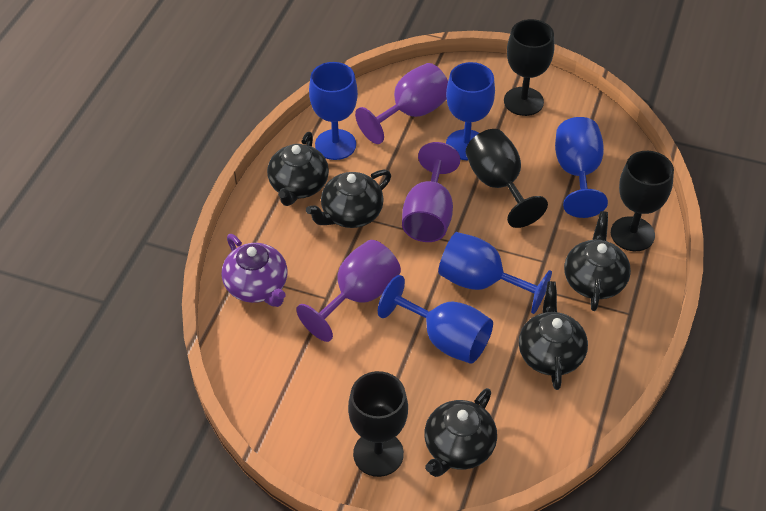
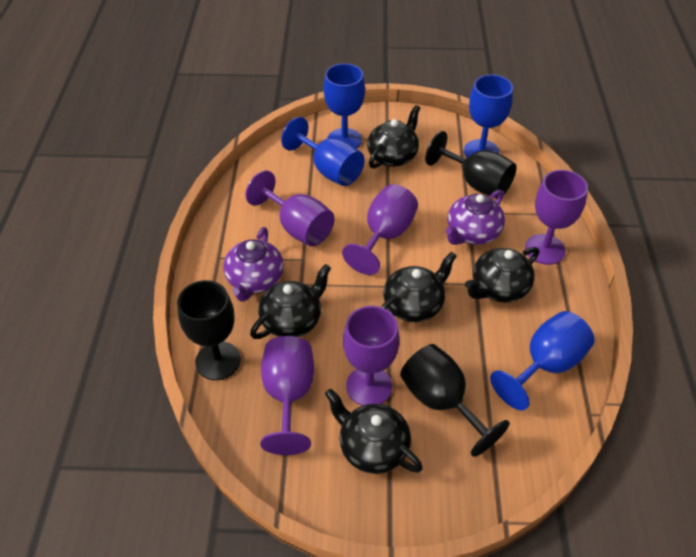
black goblet: [348,371,408,477] [466,129,548,228] [504,19,554,116] [611,151,674,251] = 4 -> [177,280,241,380] [400,344,510,457] [425,131,517,198] = 3
blue goblet: [309,62,358,160] [378,275,493,364] [438,232,552,314] [446,62,495,160] [555,117,608,218] = 5 -> [281,117,365,186] [324,63,365,148] [464,75,513,158] [490,311,595,411] = 4
purple goblet: [296,240,401,342] [355,63,448,144] [402,142,460,242] = 3 -> [245,170,334,246] [260,336,314,455] [342,184,418,275] [343,306,400,406] [525,170,588,265] = 5
purple teapot: [222,234,287,307] = 1 -> [223,227,284,302] [446,190,505,245] = 2

